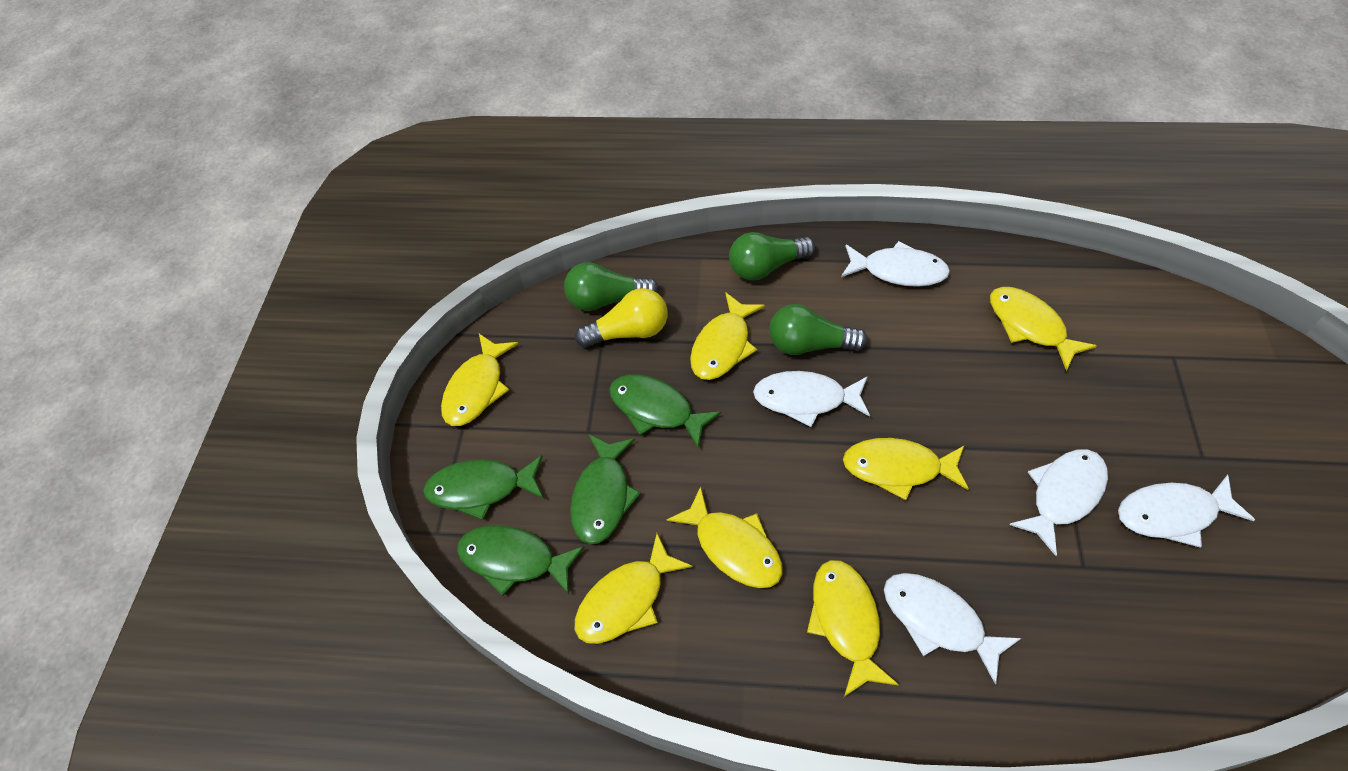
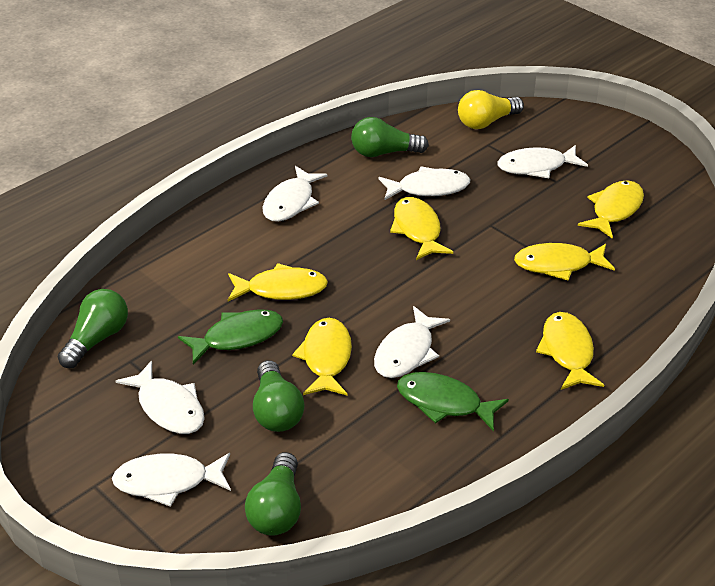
green fish: [423,455,544,520] [457,525,585,596] [570,435,641,545] [609,374,721,449] = 4 -> [178,309,283,365] [397,372,509,431] = 2
green light bulb: [564,262,659,311] [729,232,815,281] [769,304,868,355] = 3 -> [58,289,128,368] [245,452,301,536] [253,360,305,432] [351,117,429,157] = 4
white fish: [753,371,870,427] [841,241,950,287] [884,573,1021,685] [1009,449,1108,556] [1118,475,1255,548] = 5 -> [112,453,231,507] [115,361,205,434] [263,166,328,222] [374,306,450,378] [378,166,470,201] [497,145,588,178] = 6
yellow fish: [441,334,518,426] [575,534,693,644] [667,486,783,588] [690,292,765,380] [807,560,899,697] [843,438,969,500] [990,287,1097,371] = 7 -> [228,263,328,301] [292,318,352,396] [390,197,453,260] [514,243,615,281] [536,312,604,390] [578,180,644,239] = 6

